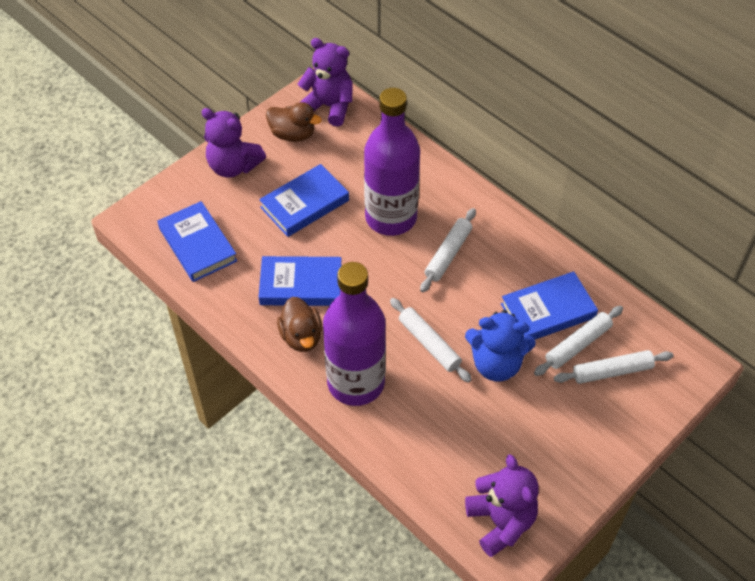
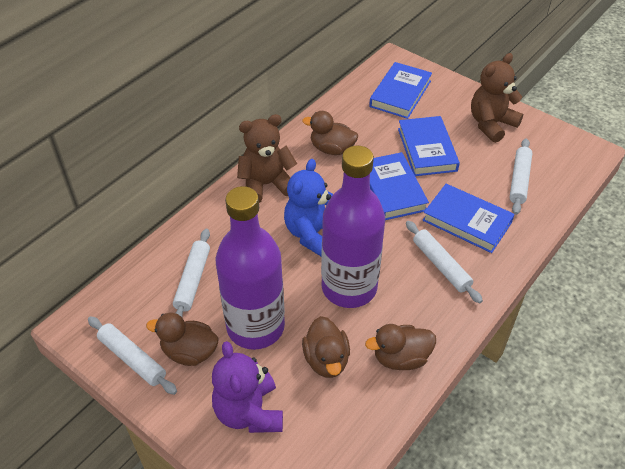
brown duck: [266,102,322,142] [277,297,322,352] = 2 -> [146,313,219,366] [302,111,358,155] [302,316,350,378] [365,324,436,370] = 4
brown teddy bear: none = 0 -> [237,114,297,203] [471,53,523,143] = 2
purple teddy bear: [201,108,266,178] [298,38,353,127] [465,454,539,557] = 3 -> [212,341,283,433] = 1

